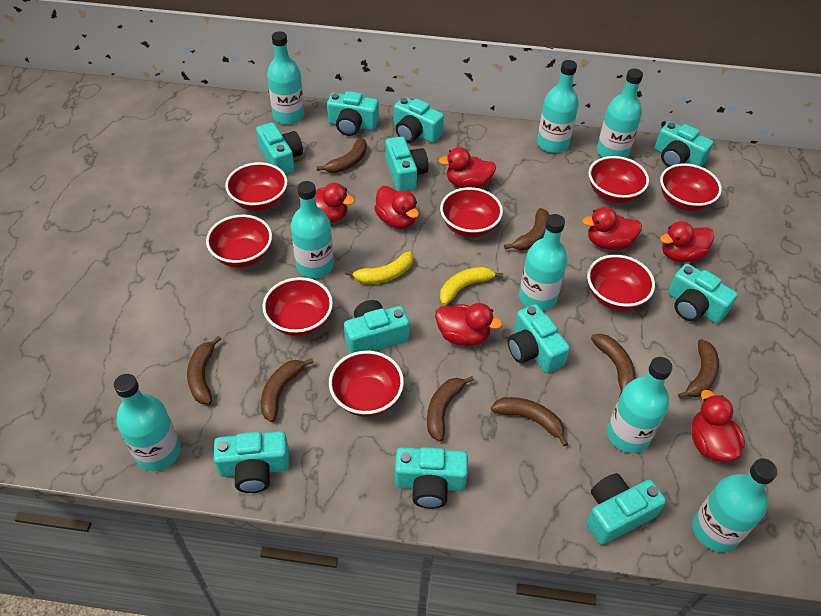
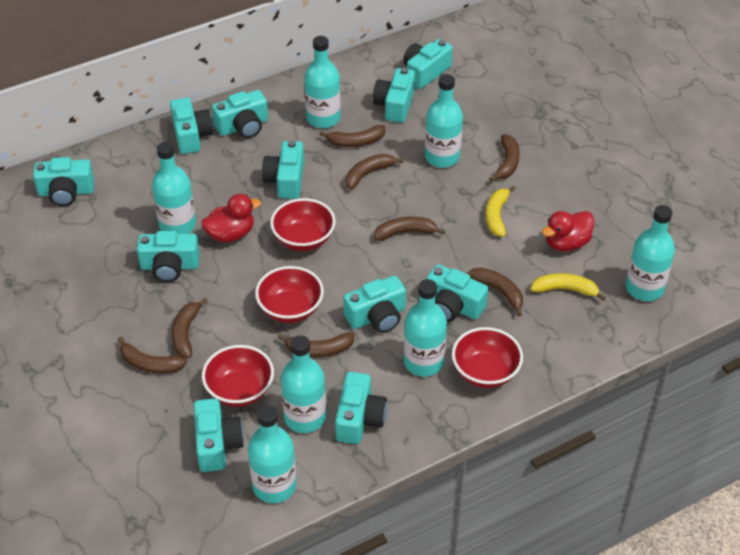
red bowl: [206,215,272,268] [225,162,287,211] [263,277,333,336] [329,351,404,417] [440,187,503,237] [587,255,655,311] [589,156,649,203] [660,163,722,211] = 8 -> [202,345,274,407] [255,266,324,323] [270,198,336,251] [452,327,523,388] = 4
red duck: [298,183,355,223] [374,186,419,229] [435,303,502,346] [438,147,496,188] [582,207,642,250] [660,221,714,262] [691,390,745,462] = 7 -> [201,194,261,242] [542,211,594,251] = 2
turquoise bottle: [114,374,181,471] [267,31,305,124] [291,181,334,278] [519,214,568,311] [537,60,579,153] [597,69,643,158] [607,357,673,453] [692,458,778,552] = 8 -> [152,142,196,234] [248,405,296,503] [281,335,326,433] [304,36,341,128] [404,279,447,376] [425,74,463,168] [626,205,675,301] = 7

